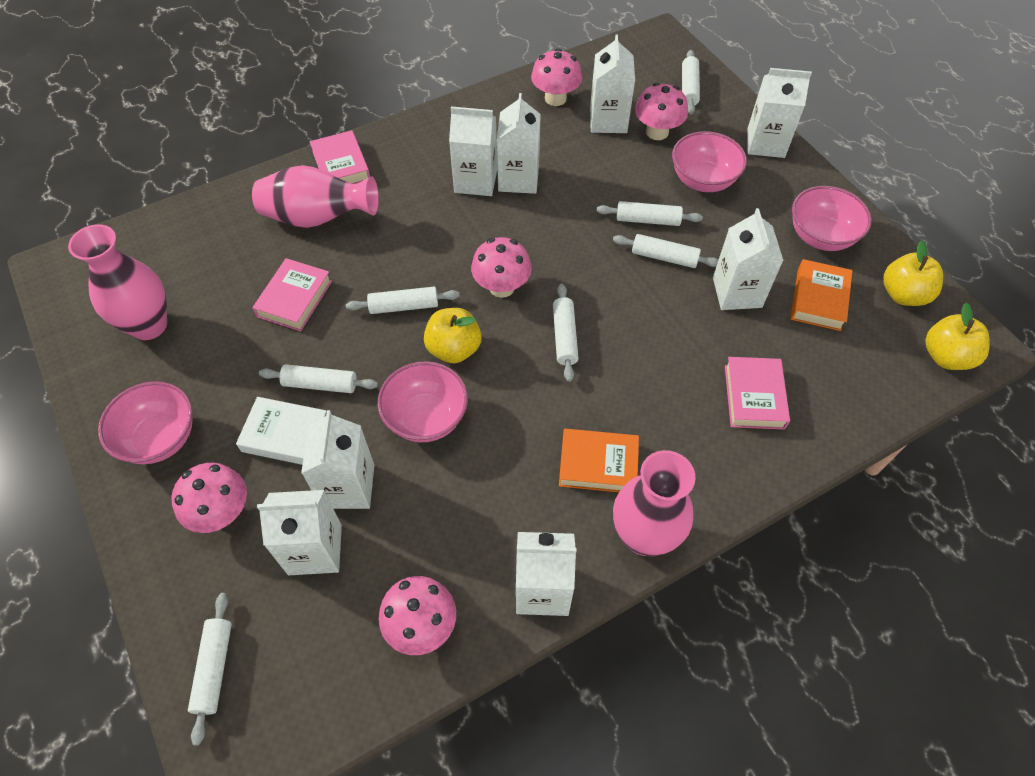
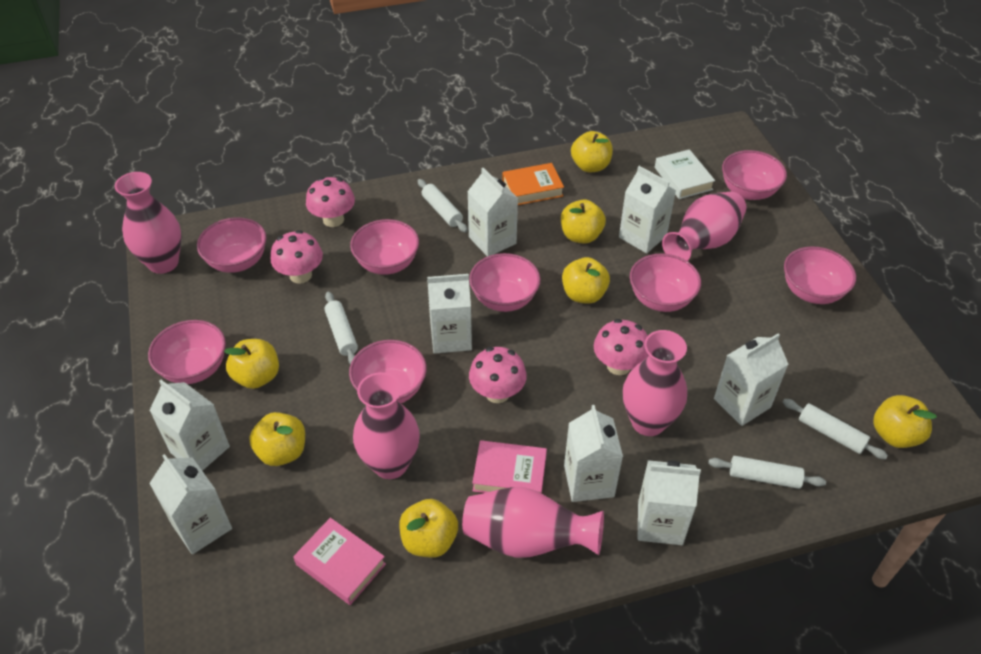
orange book: [559,429,639,492] [791,259,853,331] = 2 -> [502,163,564,205] = 1
pink book: [253,258,332,331] [310,130,370,184] [725,357,790,430] = 3 -> [293,518,386,605] [472,440,547,494] = 2
pink bowl: [98,381,193,464] [377,361,468,442] [672,131,747,192] [792,186,872,251] = 4 -> [148,320,226,384] [197,217,267,273] [349,340,427,403] [350,219,419,275] [469,253,540,312] [630,254,701,312] [722,150,787,200] [784,246,856,304] = 8
pink mushroom: [171,463,247,533] [379,576,456,655] [471,237,532,298] [531,48,582,106] [635,83,688,140] = 5 -> [271,230,323,284] [306,177,355,227] [469,347,527,403] [594,319,649,375] = 4
pink vase: [68,224,167,340] [252,165,379,228] [613,450,696,556] = 3 -> [114,172,182,274] [353,372,420,479] [462,487,604,558] [623,330,687,436] [662,191,747,261] = 5
white rolling pin: [188,593,232,746] [259,365,378,393] [346,287,460,314] [553,284,579,382] [597,201,703,226] [613,234,718,268] [682,50,700,114] = 7 -> [324,292,358,364] [418,179,468,233] [708,456,826,489] [783,399,888,459] = 4
yellow apple: [424,308,482,363] [883,241,943,306] [925,302,990,370] = 3 -> [224,339,279,389] [249,412,305,466] [399,499,458,558] [561,200,606,244] [562,257,610,304] [571,131,613,172] [873,395,937,448] = 7

